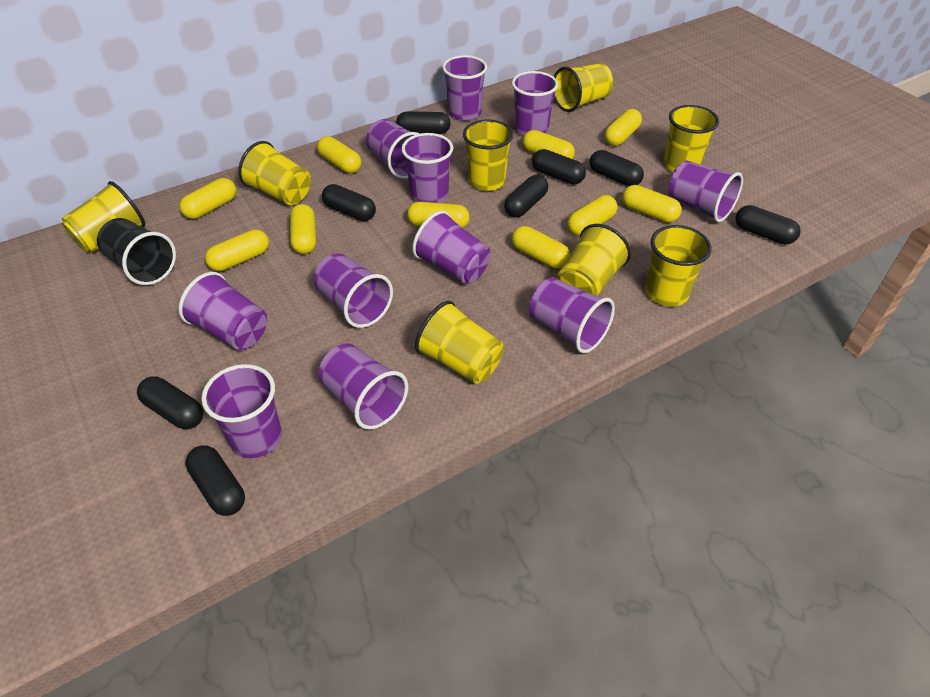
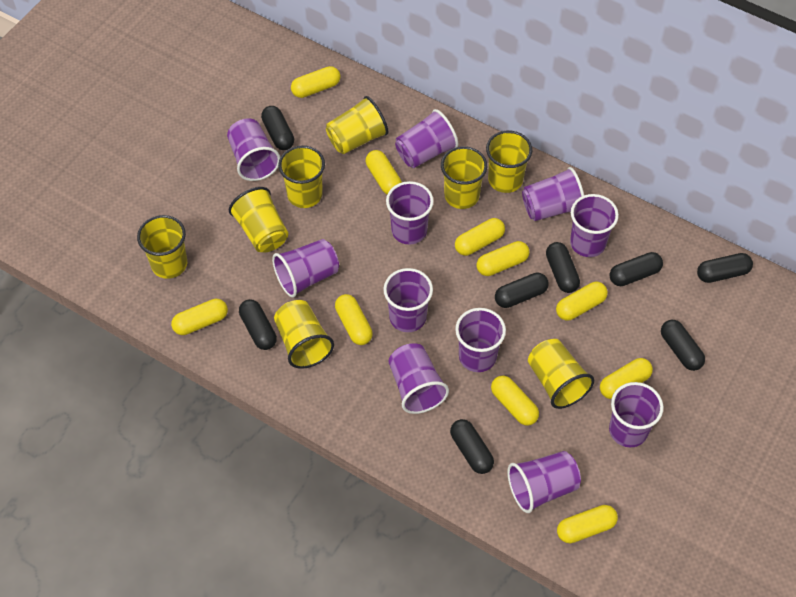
black cup: [97,218,176,285] = 1 -> none = 0

